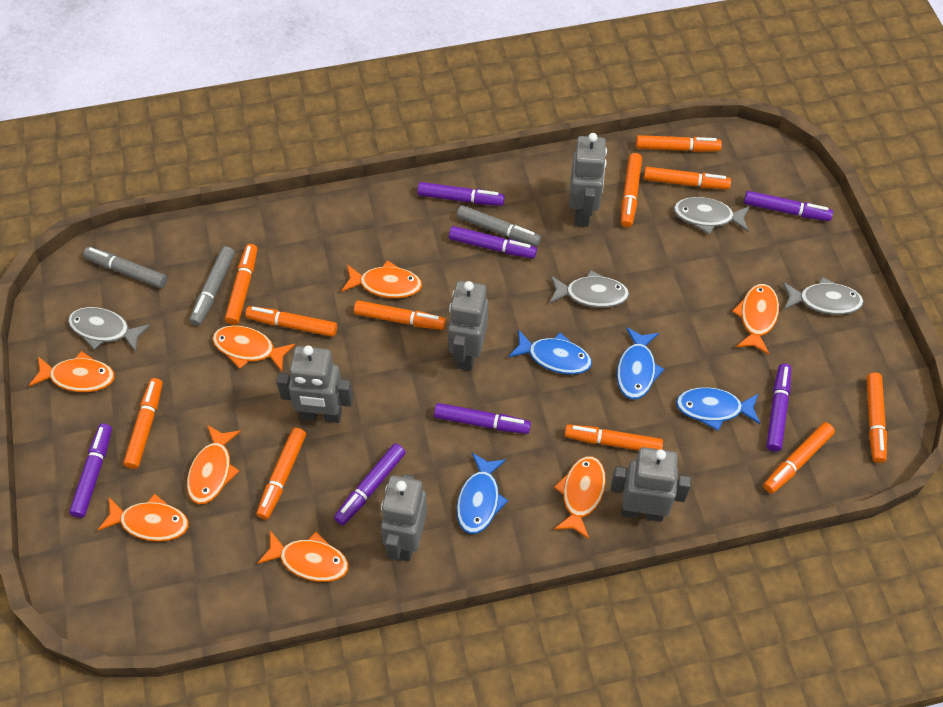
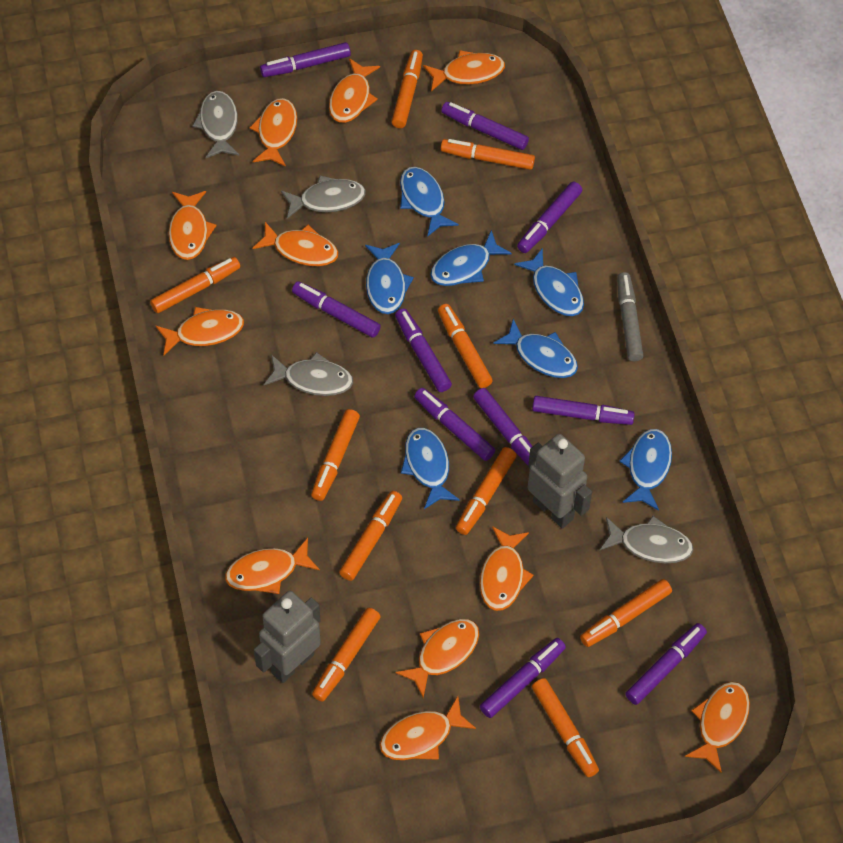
blue fish: [457,453,508,534] [508,329,592,375] [617,327,664,399] [676,387,761,431] = 4 -> [365,243,414,314] [400,167,459,237] [401,428,460,509] [430,230,512,286] [493,319,578,378] [514,248,584,316] [619,429,672,511] = 7
grey marker: [83,247,167,288] [190,246,235,326] [457,205,541,247] = 3 -> [617,272,643,361] = 1
grey robot: [277,346,353,423] [381,474,427,562] [448,281,488,371] [569,133,607,227] [611,447,691,522] = 5 -> [254,591,321,683] [528,434,592,529] = 2
orange fish: [29,351,115,392] [98,494,189,541] [187,425,241,504] [212,325,295,371] [257,530,349,582] [341,260,422,298] [554,456,606,539] [732,284,779,355] = 8 -> [156,307,244,355] [169,191,217,260] [225,538,320,594] [250,98,297,167] [252,222,338,266] [329,58,380,123] [380,696,476,760] [396,619,479,698] [423,50,505,91] [480,526,534,611] [685,682,750,773] = 11
orange marker: [123,378,163,469] [225,244,257,325] [245,306,337,337] [256,428,306,520] [354,300,446,330] [565,424,663,451] [621,153,642,227] [636,135,722,152] [644,167,731,189] [763,422,835,494] [866,373,887,463] = 11 -> [150,257,240,313] [311,409,360,501] [312,608,381,702] [339,491,402,581] [391,50,423,128] [438,304,493,388] [441,139,535,170] [456,447,517,535] [532,678,599,777] [580,579,672,647] = 10
purple marker: [69,424,112,518] [334,443,406,525] [417,182,505,206] [434,403,531,434] [449,226,537,259] [744,191,833,221] [766,363,791,452] = 7 -> [260,42,351,77] [292,281,381,338] [395,308,452,392] [414,388,495,461] [441,102,529,150] [473,388,533,465] [480,638,566,718] [517,182,582,253] [532,396,635,425] [625,623,707,705] = 10

